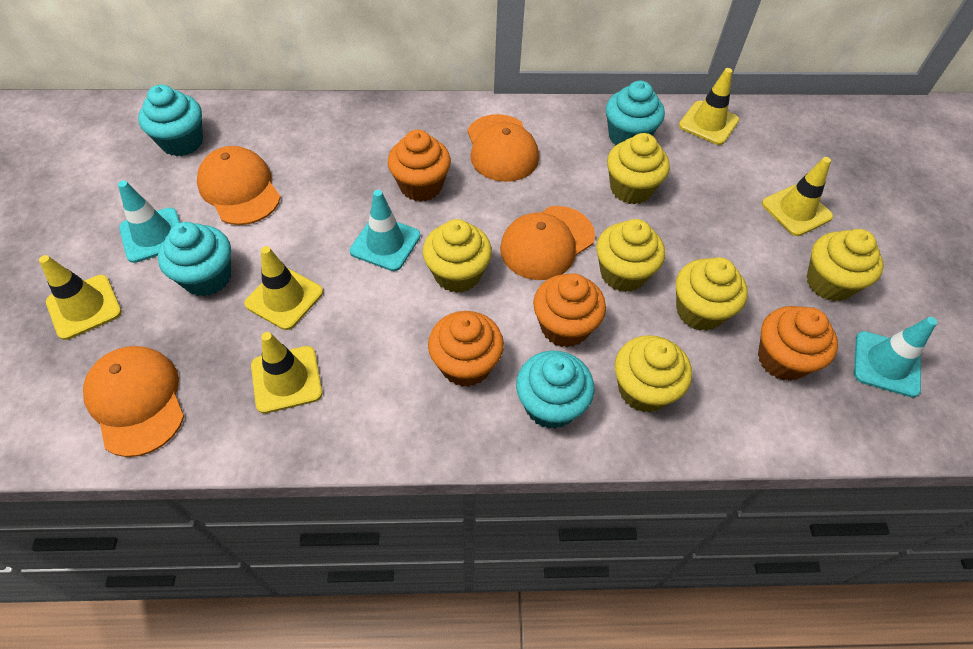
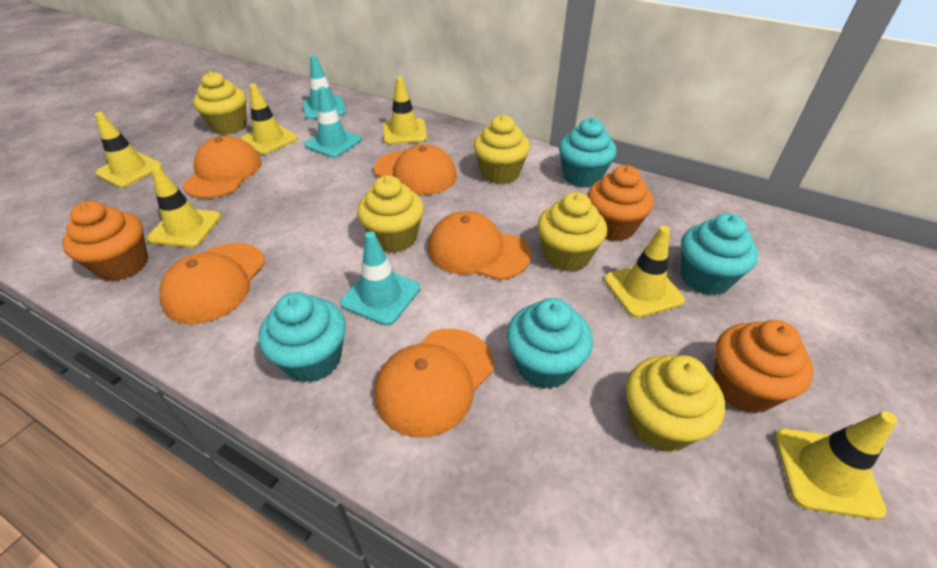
orange cap: [83,346,184,457] [197,146,281,225] [467,114,539,182] [500,206,595,280] = 4 -> [159,243,265,324] [182,136,261,198] [374,144,457,195] [374,329,494,438] [428,211,531,280] = 5
orange cupcake: [388,130,451,202] [428,311,504,387] [533,273,606,348] [758,306,838,381] = 4 -> [62,201,148,281] [587,165,654,241] [713,320,813,413] = 3
yellow cupcake: [423,219,492,293] [596,219,665,292] [607,133,670,204] [615,335,692,412] [676,257,748,331] [807,229,884,301] = 6 -> [193,71,247,135] [357,176,424,253] [473,115,530,184] [537,192,607,272] [626,355,725,452] = 5
yellow traffic cone: [39,255,122,340] [244,246,323,330] [251,332,322,414] [679,68,739,145] [762,157,833,236] = 5 -> [95,112,162,188] [147,166,221,248] [240,84,298,155] [383,77,427,144] [604,226,685,318] [775,411,897,520] = 6

